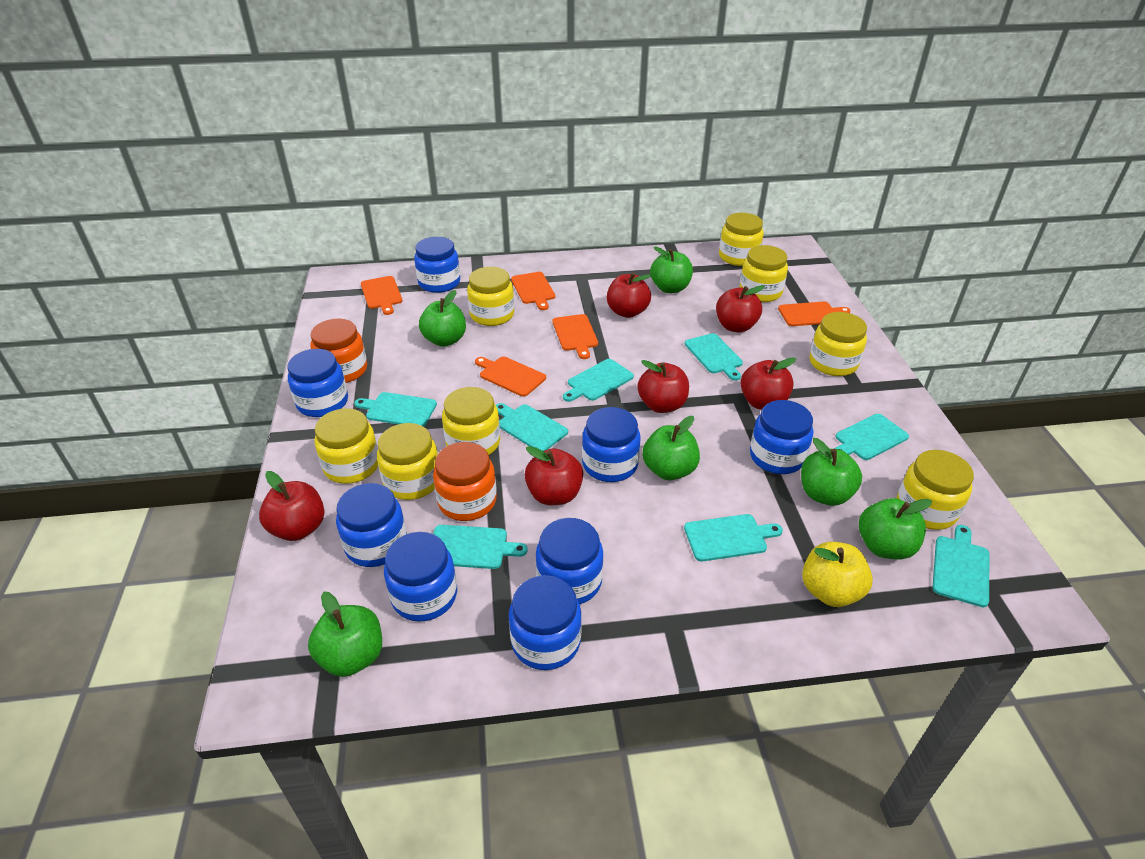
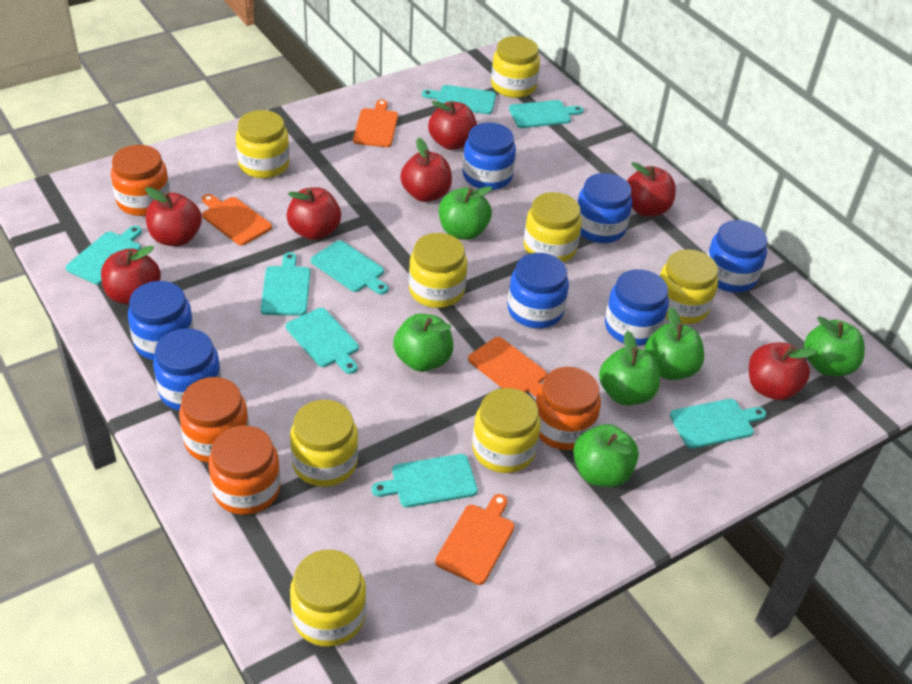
blue jar: [287,349,348,417] [336,483,407,567] [384,532,457,622] [414,237,460,293] [509,575,582,670] [536,518,603,604] [582,407,640,482] [750,400,813,474] = 8 -> [128,281,194,360] [153,328,221,411] [463,123,516,190] [508,253,569,328] [578,173,632,243] [605,269,669,346] [707,220,767,293] = 7
orange cutting board: [361,276,402,315] [475,356,546,397] [511,272,555,310] [553,314,598,359] [778,301,850,326] = 5 -> [202,194,272,246] [353,100,398,147] [435,494,515,585] [468,337,547,397] = 4
orange jar: [311,318,367,383] [433,442,497,521] = 2 -> [111,145,170,216] [179,377,249,463] [209,425,281,515] [535,367,601,450] = 4
red apple: [259,471,325,541] [524,446,583,505] [607,272,651,318] [638,360,689,413] [716,285,765,332] [741,357,796,410] = 6 -> [101,246,161,304] [145,187,202,246] [287,187,341,240] [400,138,452,202] [428,101,477,150] [627,162,676,216] [749,342,817,400] = 7
yellow apple: [802,542,873,607] = 1 -> none = 0

